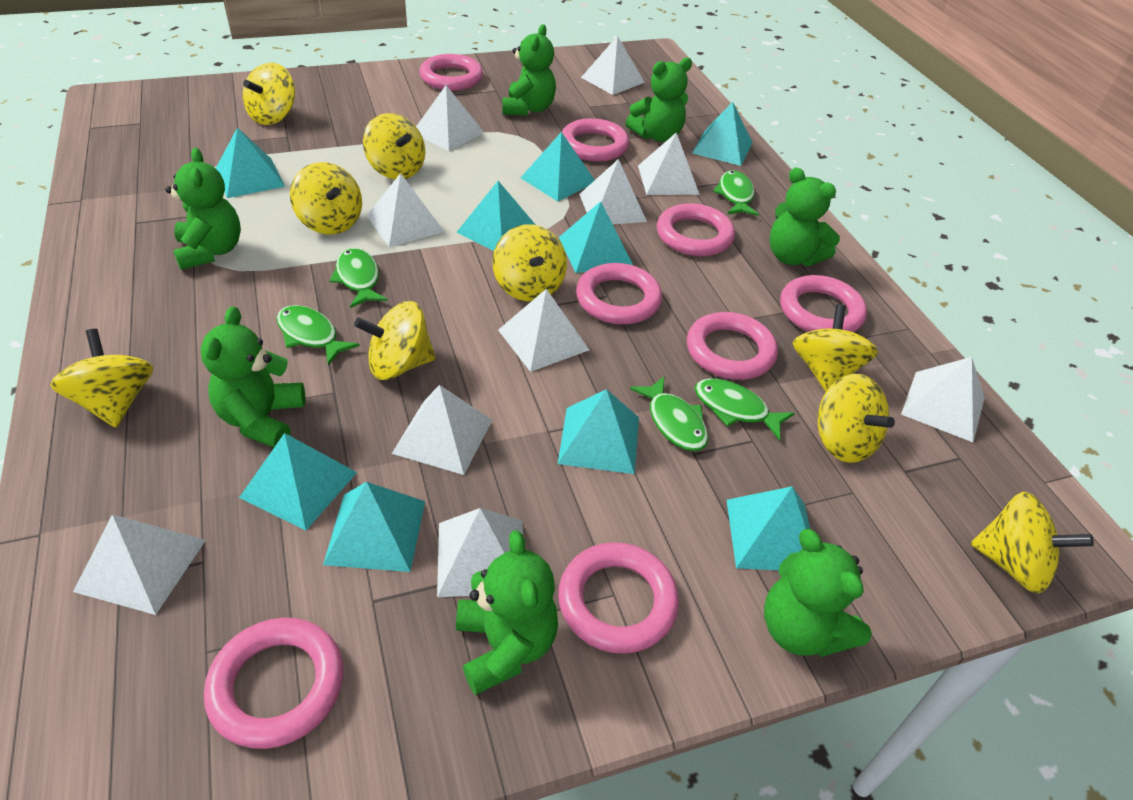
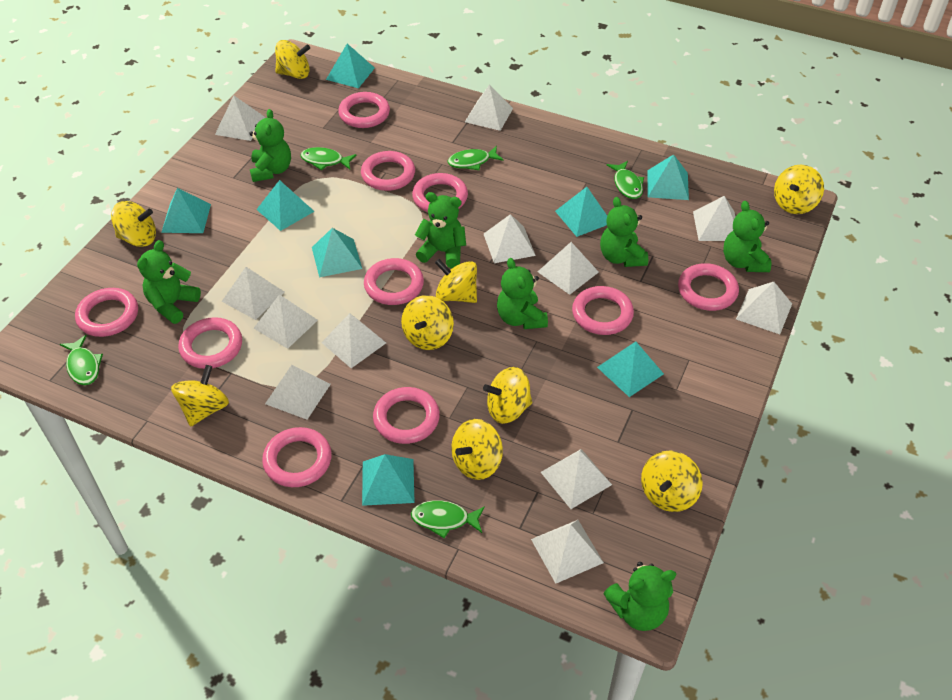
pink ring: [204,618,343,749] [419,54,483,91] [558,542,679,654] [562,118,629,162] [576,263,662,325] [657,203,735,256] [687,312,778,380] [780,275,867,332] = 8 -> [75,288,138,337] [178,317,242,369] [262,427,332,487] [338,92,390,128] [361,151,415,191] [364,258,424,305] [373,387,440,444] [412,173,468,212] [572,286,634,335] [678,263,739,311] = 10
turquoise pyramid: [215,127,285,198] [239,433,357,531] [323,482,425,572] [456,181,536,251] [521,132,594,201] [558,389,639,474] [559,201,633,273] [692,102,753,166] [726,486,810,570] = 9 -> [161,188,211,233] [256,180,315,231] [312,228,362,277] [326,44,375,88] [362,454,415,506] [555,187,607,237] [597,341,664,397] [648,154,689,200] = 8
white pyramid: [73,515,206,615] [367,173,445,247] [392,385,492,475] [416,85,484,151] [437,508,523,597] [498,289,589,372] [579,159,647,224] [581,36,645,95] [638,133,700,195] [901,357,985,442] = 10 -> [215,95,265,141] [222,267,285,320] [254,294,318,349] [265,365,331,420] [321,313,386,368] [465,84,513,131] [484,214,536,263] [531,520,604,584] [538,242,599,295] [541,449,612,509] [693,196,736,241] [736,282,792,334] = 12

